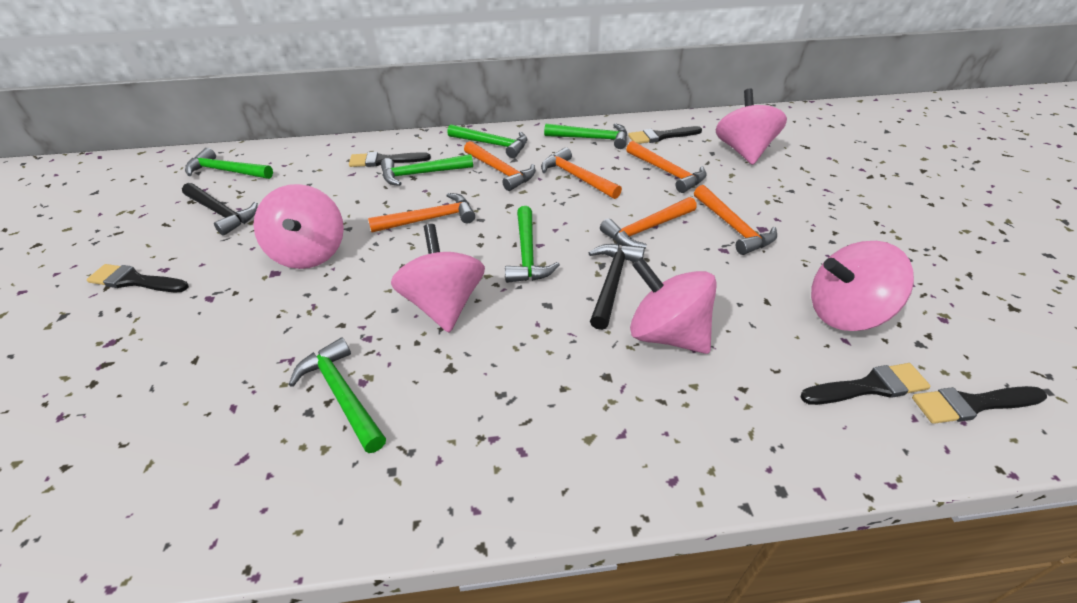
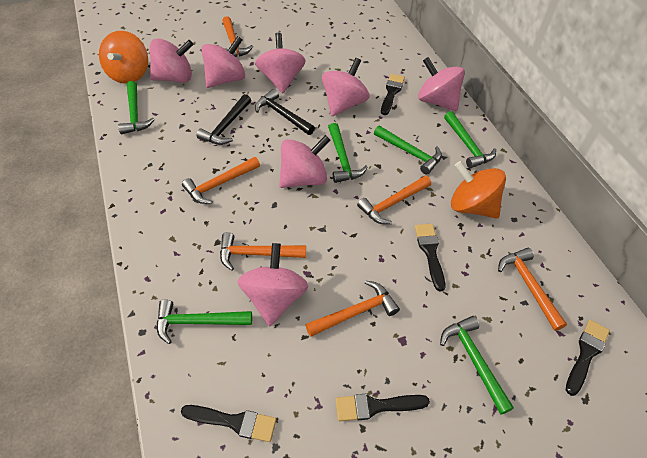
orange spinning top: none = 0 -> [99,31,148,84] [451,161,506,219] = 2
pink spinning top: [254,184,344,269] [391,224,485,333] [630,257,717,354] [716,89,787,165] [811,241,914,331] = 5 -> [150,38,193,83] [201,36,245,88] [238,243,308,326] [255,33,306,93] [279,135,330,188] [322,58,369,116] [418,57,465,111] = 7

